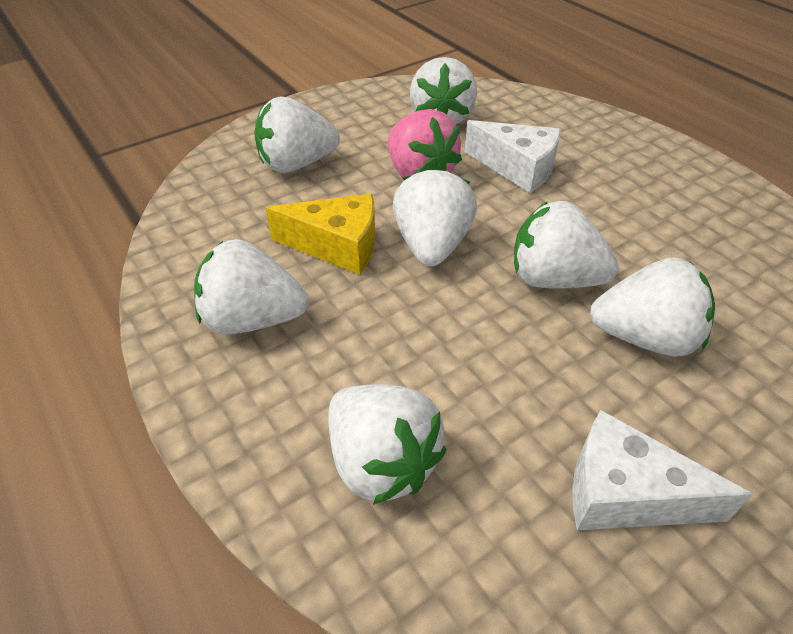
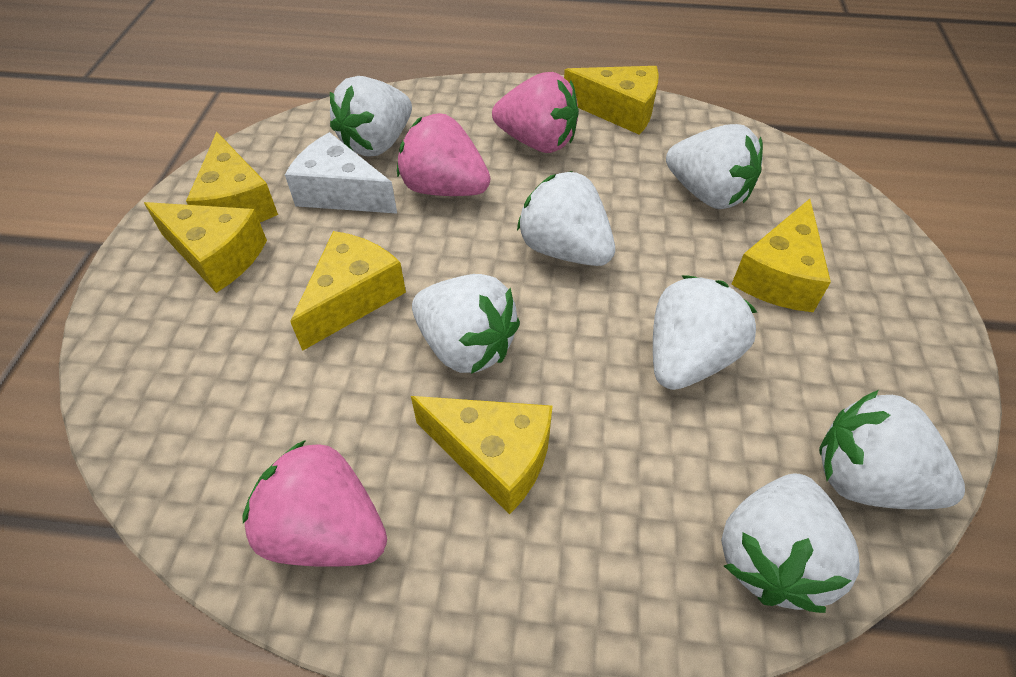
pink strawberry: [388,109,462,178] = 1 -> [242,440,387,567] [397,113,491,196] [492,72,579,153] = 3
white cheese: [465,120,561,193] [572,410,753,530] = 2 -> [285,132,397,214] = 1
yellow cheese: [265,194,375,275] = 1 -> [144,202,267,293] [186,132,278,222] [290,231,406,351] [411,396,552,515] [564,66,659,135] [731,199,831,312] = 6

